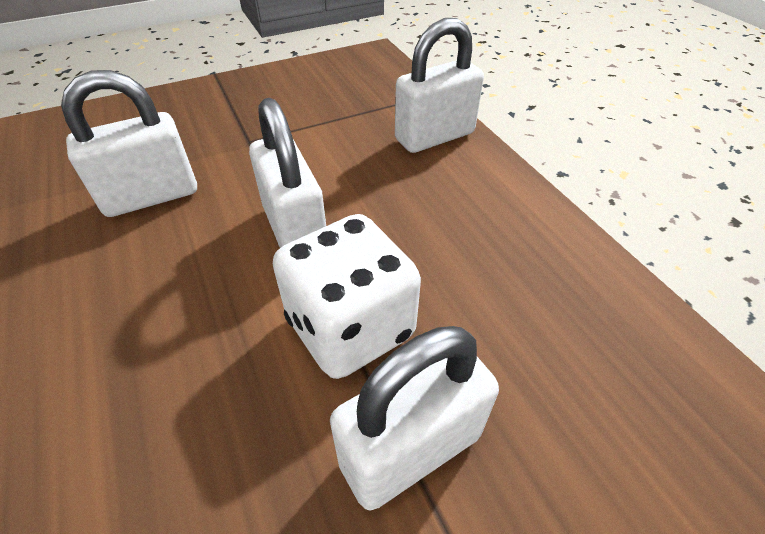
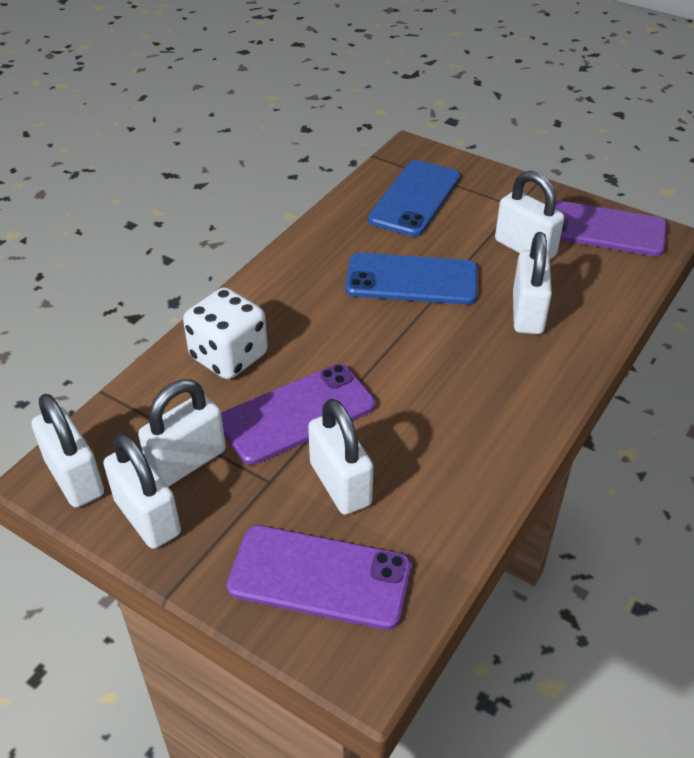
blue phone: none = 0 -> [345,253,478,305] [368,160,460,237] = 2
purple phone: none = 0 -> [221,364,375,465] [227,525,411,630] [555,200,667,256] = 3
white padlock: [61,70,197,217] [249,98,326,248] [330,326,499,510] [395,18,484,153] = 4 -> [32,394,104,508] [103,433,181,549] [138,379,226,486] [308,399,373,515] [495,171,564,260] [513,232,552,334] = 6

